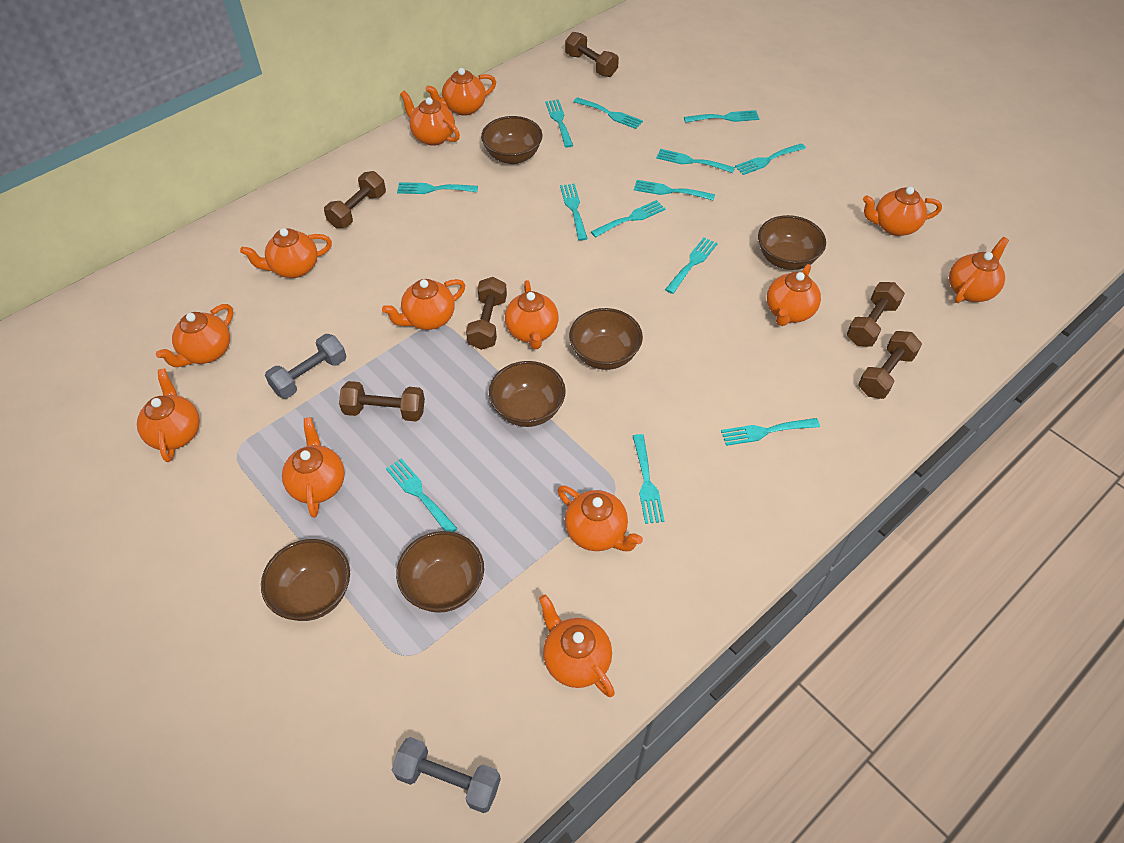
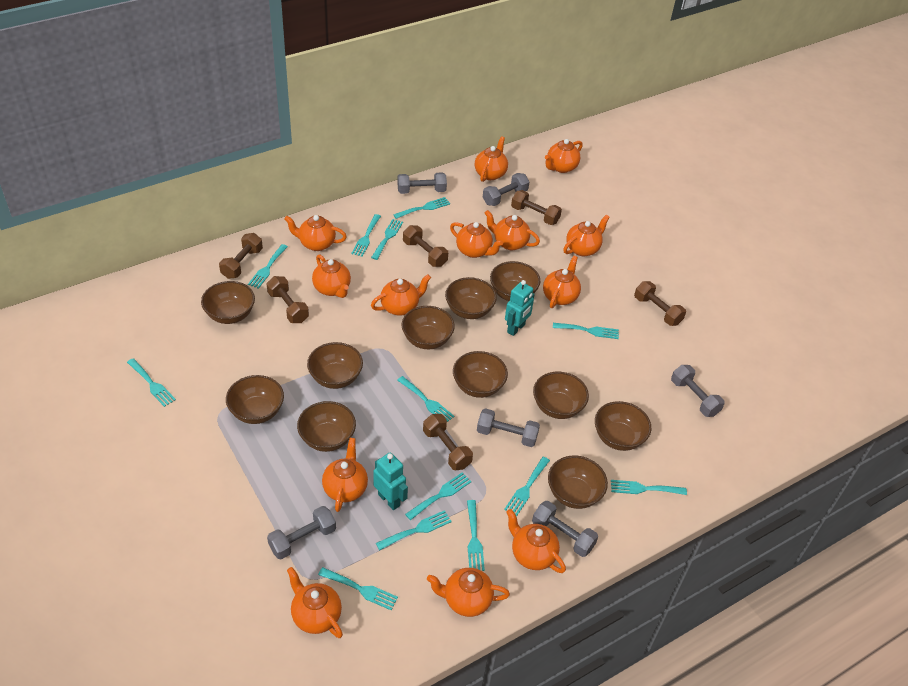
brown bowl: [261,539,350,621] [396,531,484,613] [481,116,543,164] [489,361,566,427] [569,308,643,370] [758,215,826,270] = 6 -> [201,281,255,324] [226,375,284,424] [297,401,356,452] [307,342,363,389] [401,306,455,349] [445,277,497,319] [453,351,508,398] [490,261,540,301] [533,372,589,419] [548,456,608,509] [595,401,651,451] = 11
grey dumbbell: [265,334,346,399] [392,737,501,813] = 2 -> [267,506,336,559] [397,172,447,194] [477,408,540,447] [483,173,530,206] [532,501,598,557] [671,365,725,417] = 6
turquoise robot: none = 0 -> [374,452,408,510] [505,280,535,336] = 2

